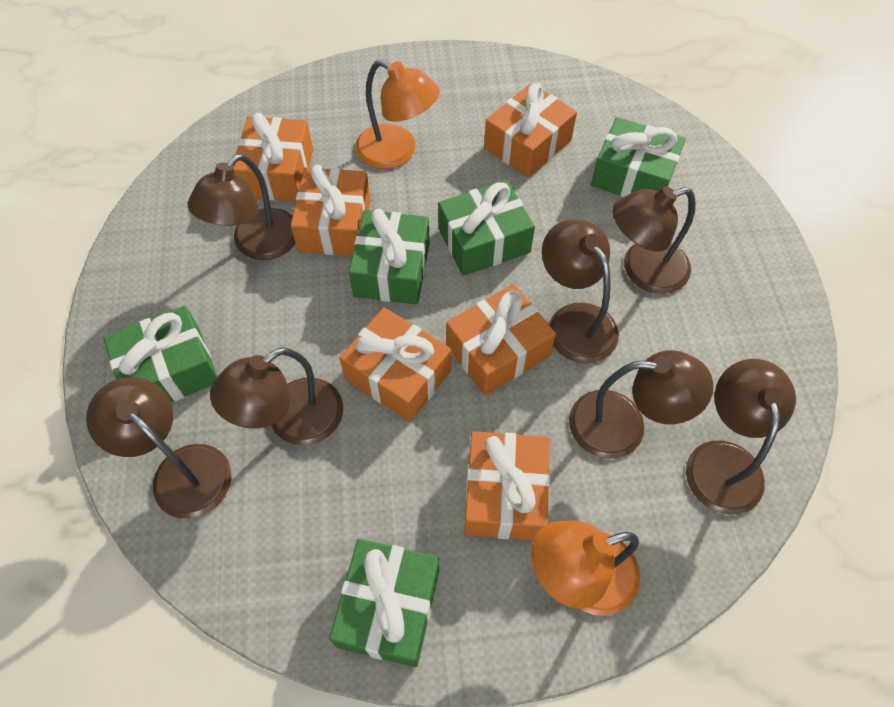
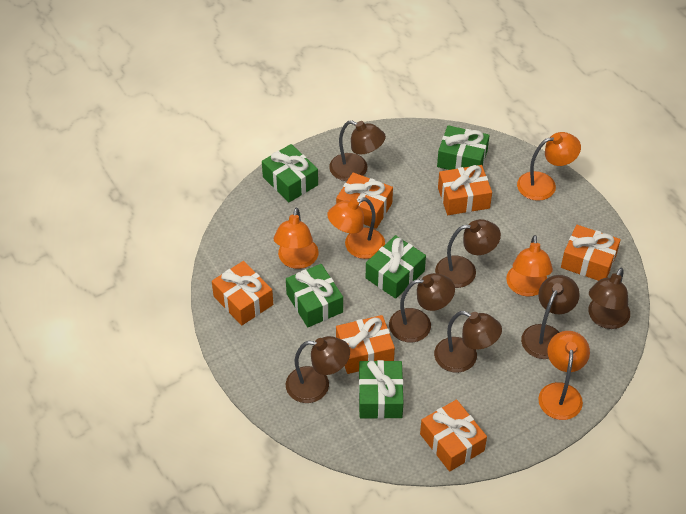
orange lamp: [355,60,440,169] [531,521,640,616] = 2 -> [274,208,319,269] [327,197,385,259] [506,235,553,296] [517,132,581,201] [538,331,590,420] = 5

